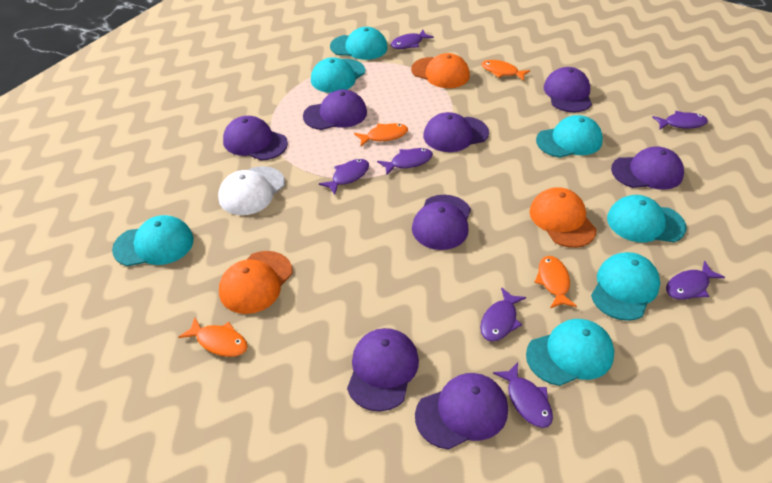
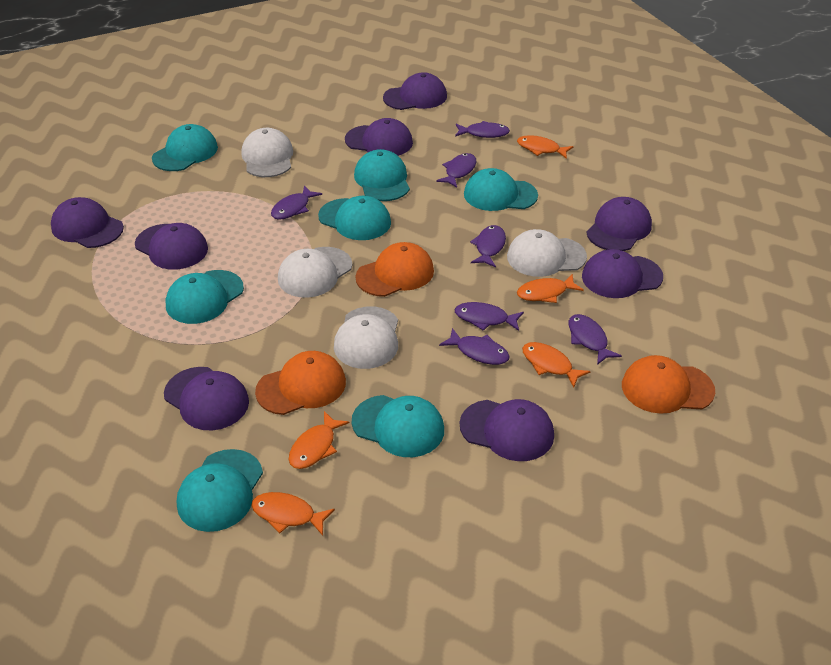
orange fish: [178,317,248,357] [354,123,408,146] [481,60,530,81] [534,256,577,308] = 4 -> [251,492,335,536] [289,411,349,469] [517,135,574,159] [517,274,584,303] [522,342,591,388] = 5
white cap: [218,166,285,215] = 1 -> [241,128,293,177] [278,247,352,298] [334,306,398,369] [507,229,587,277] = 4

